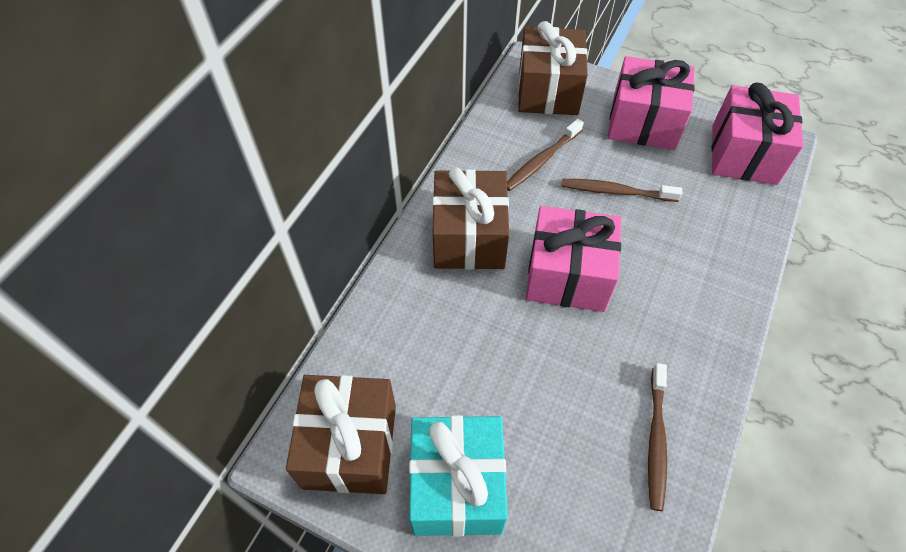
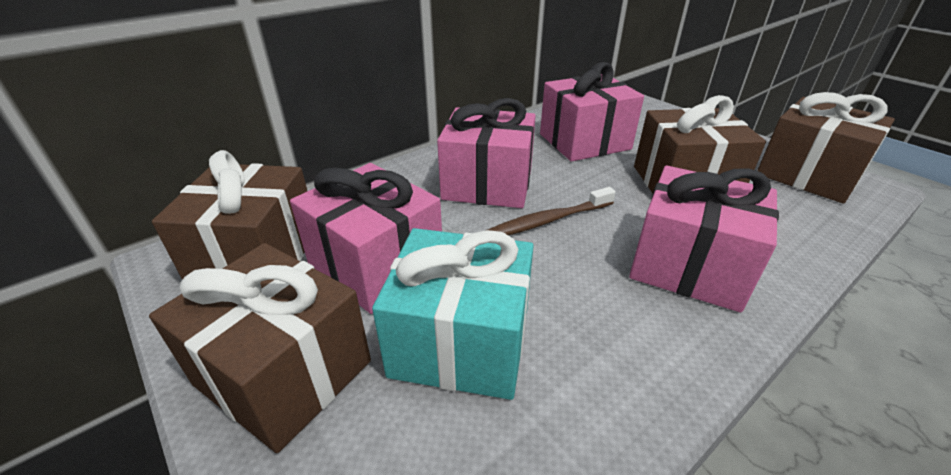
brown gift: [286,375,396,494] [432,167,509,270] [518,21,588,115] = 3 -> [149,243,371,453] [152,150,307,280] [634,95,766,193] [757,92,895,204] = 4
brown toothbrush: [507,119,584,191] [561,179,682,202] [648,363,667,511] = 3 -> [488,187,616,235] = 1
pink gift: [526,206,621,312] [608,56,695,150] [711,83,803,185] = 3 -> [290,163,442,314] [437,98,536,208] [540,62,644,161] [629,166,779,313] = 4

